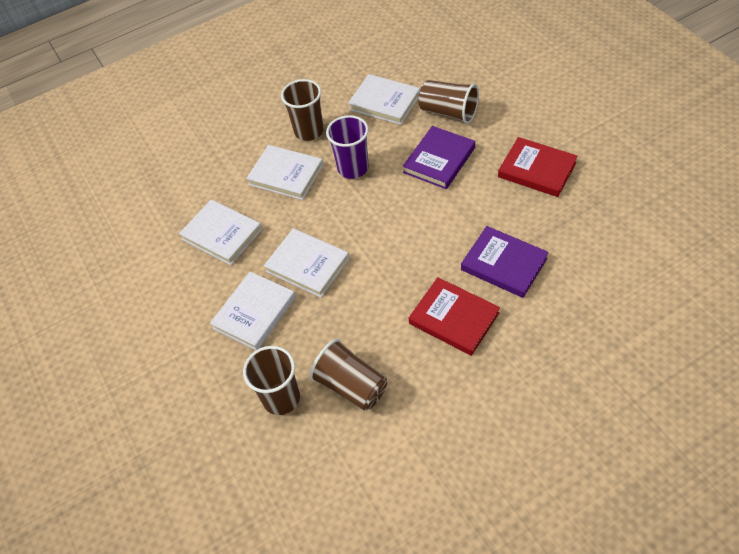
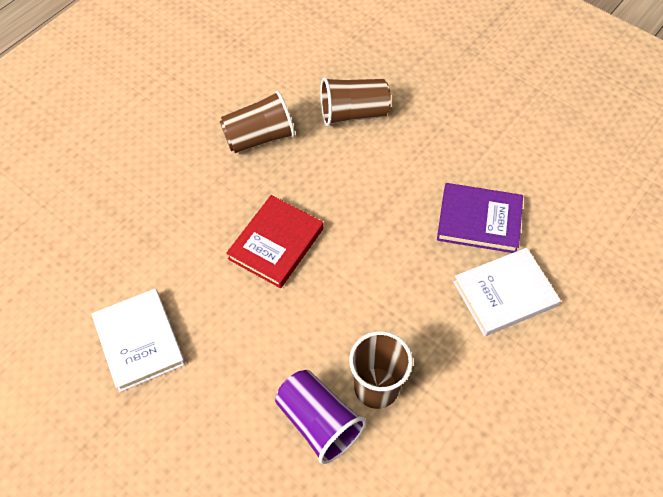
brown cup: [243,346,300,415] [281,79,324,141] [309,339,387,411] [418,80,479,124] = 4 -> [220,91,295,153] [320,77,391,127] [349,331,413,409] = 3
purple book: [403,126,475,189] [461,226,549,298] = 2 -> [437,183,523,253] = 1
red book: [409,277,500,356] [498,137,578,197] = 2 -> [226,195,323,288] = 1
white book: [179,199,262,265] [210,272,296,350] [246,145,323,200] [264,228,349,298] [348,74,420,125] = 5 -> [91,288,186,392] [453,248,561,336] = 2

